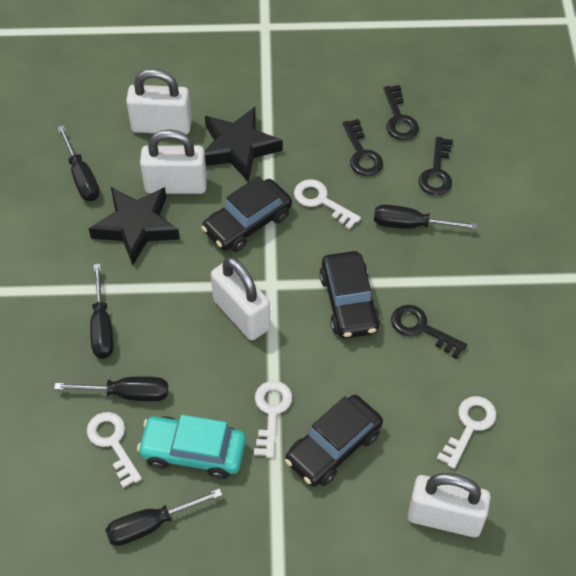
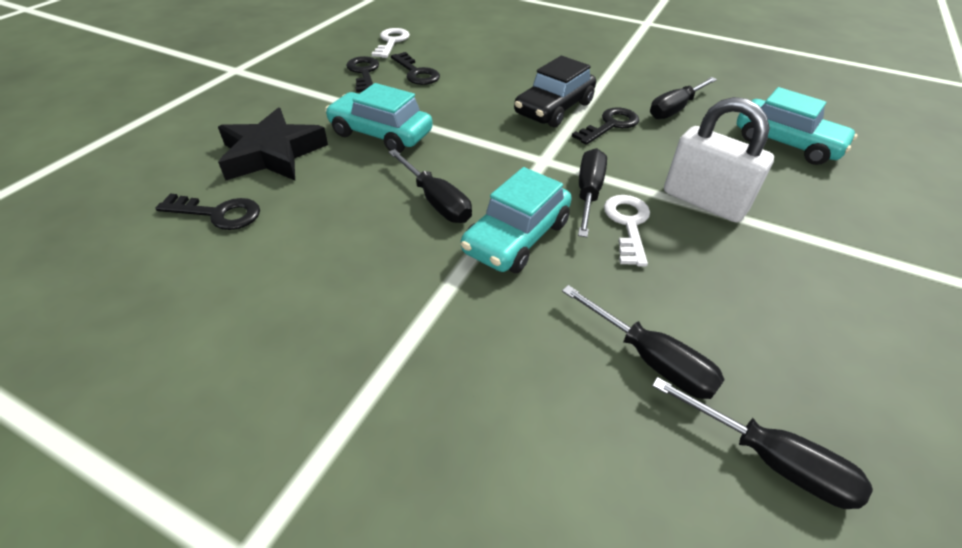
black car: [201,176,292,252] [285,395,383,487] [319,251,380,339] = 3 -> [514,56,596,128] = 1
black star: [89,187,180,265] [204,107,283,182] = 2 -> [218,108,328,180] = 1
turquoise car: [137,415,246,479] = 1 -> [325,83,433,153] [461,167,572,273] [737,87,857,165] = 3
white key: [87,412,142,488] [254,381,292,458] [294,179,361,230] [437,396,496,469] = 4 -> [372,28,410,58] [604,195,650,267] = 2
white padlock: [126,69,192,134] [140,129,207,194] [211,257,271,340] [408,473,491,537] = 4 -> [664,97,774,222] = 1

